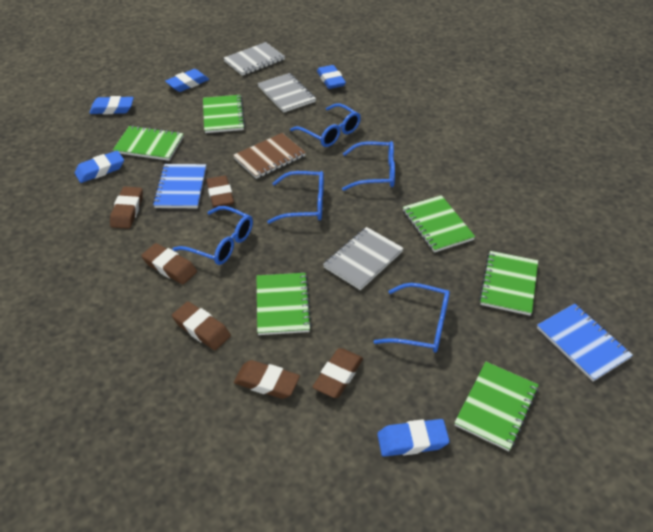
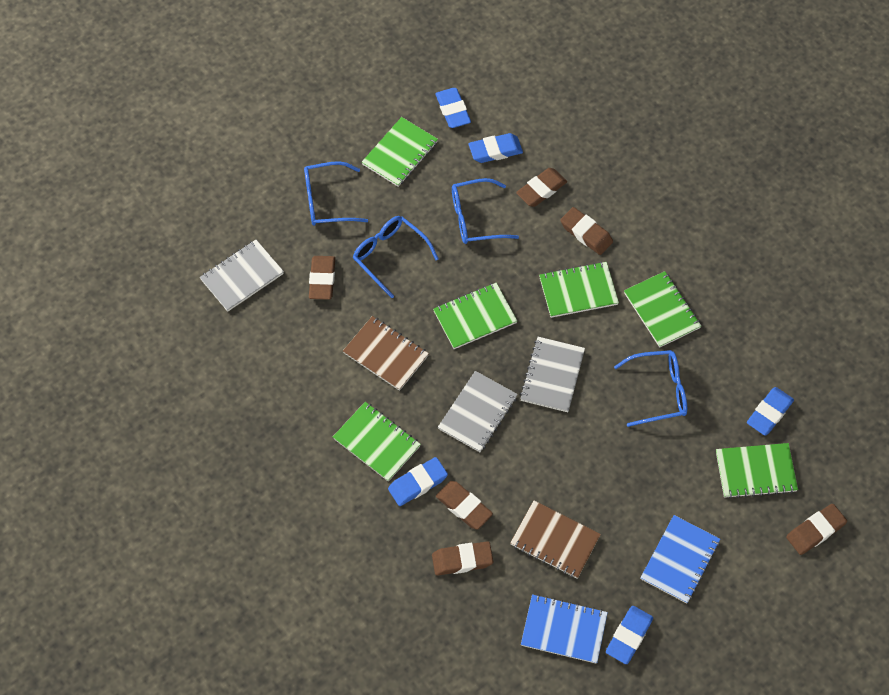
blue glasses: [172,206,253,265] [267,171,324,224] [290,103,361,147] [342,141,395,191] [373,283,450,353] = 5 -> [304,161,368,226] [353,216,439,298] [452,178,519,244] [614,350,687,427] = 4
brown notebook: [233,133,306,179] = 1 -> [343,316,429,391] [510,500,601,579] = 2

